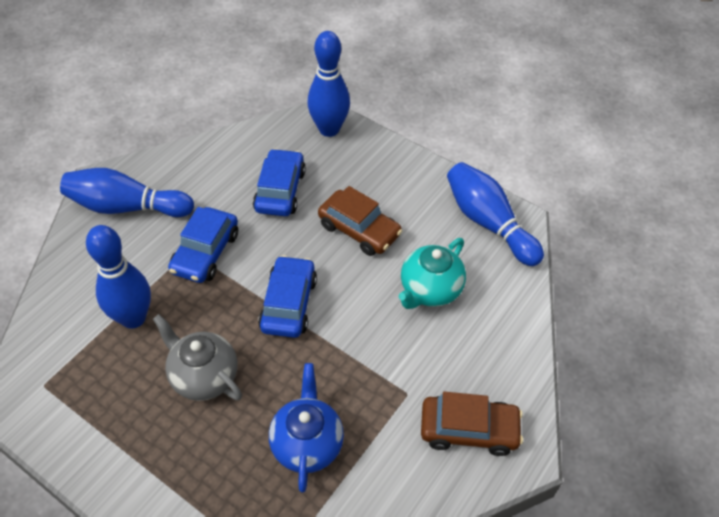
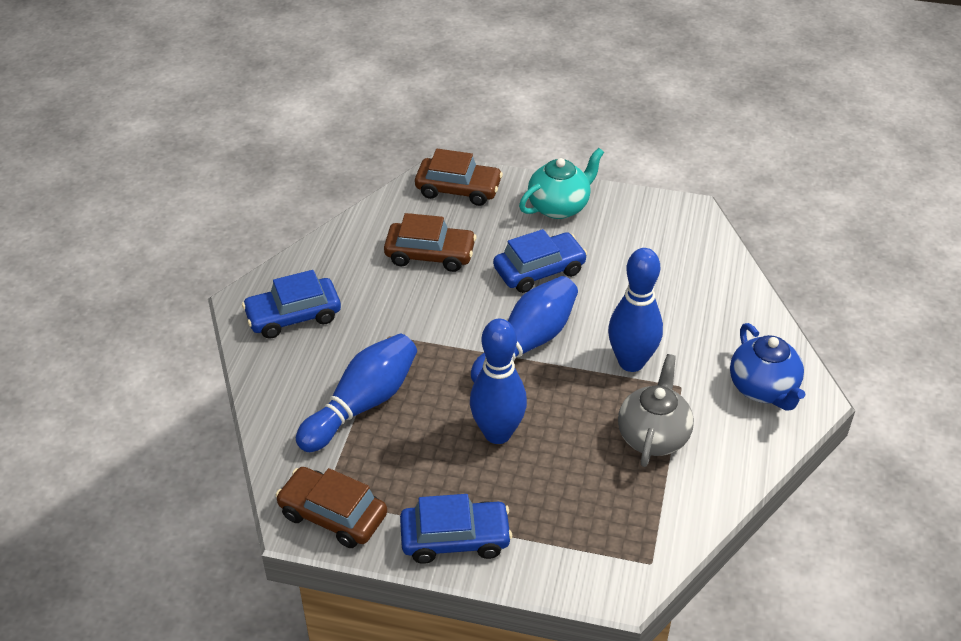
brown car: [318,186,402,256] [421,391,523,456] = 2 -> [276,467,387,548] [384,213,476,272] [415,149,503,206] = 3

